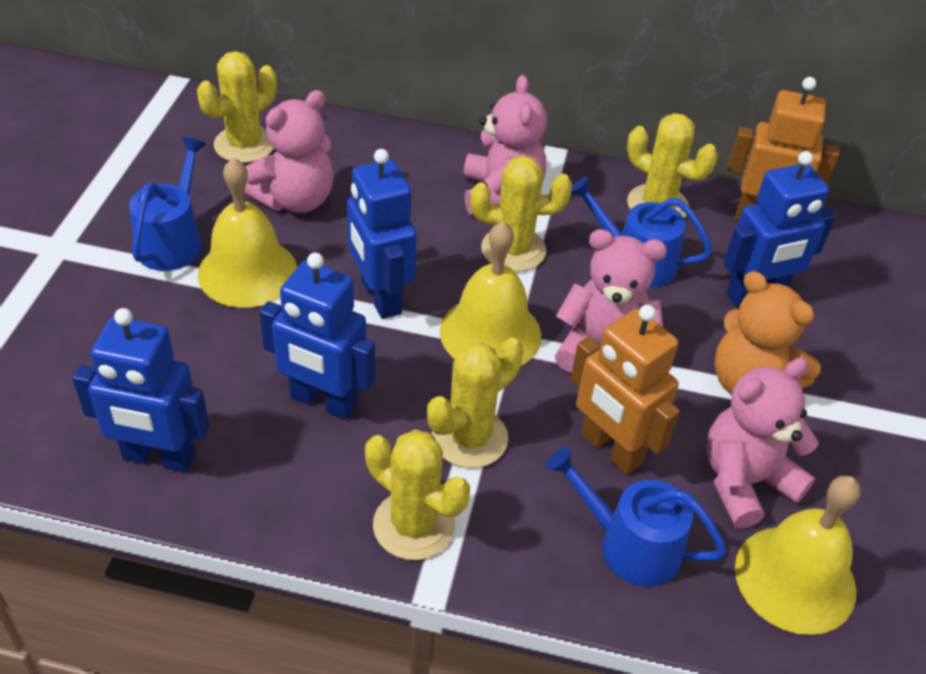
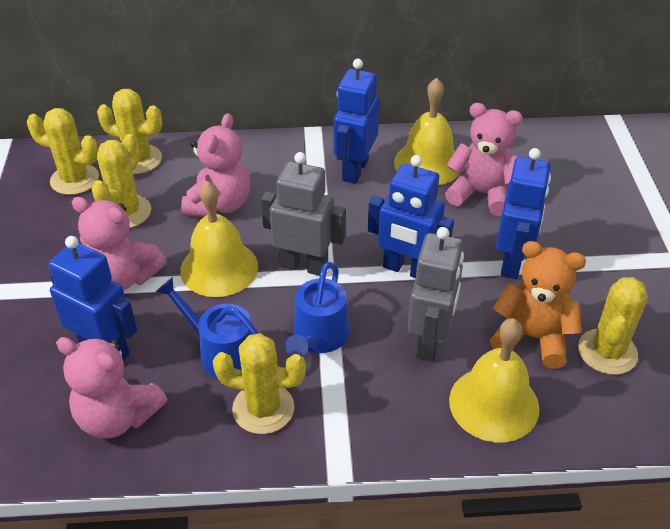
blue watering can: [129,137,206,271] [546,446,727,587] [571,176,713,287] = 3 -> [156,277,259,379] [285,262,349,357] = 2
grey robot: none = 0 -> [261,152,346,276] [408,227,464,361] = 2
orange robot: [570,305,680,475] [727,77,839,220] = 2 -> none = 0

